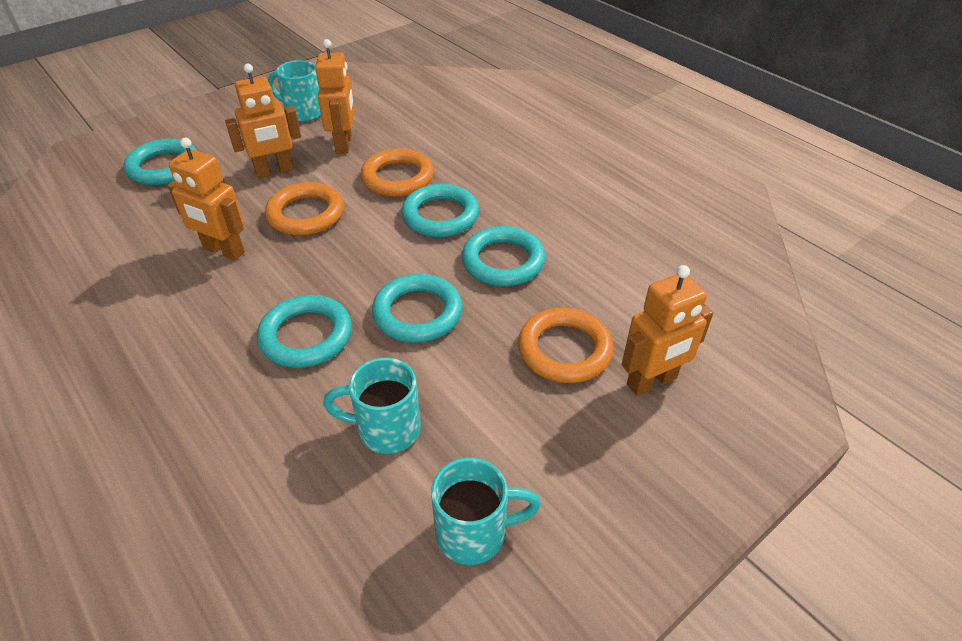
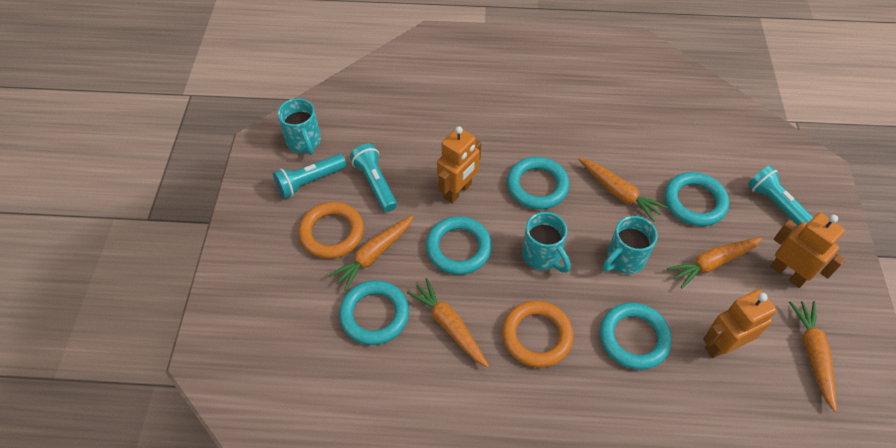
orange carrot: none = 0 -> [328,215,414,291] [407,278,489,368] [578,158,667,222] [667,237,762,288] [789,301,837,412] = 5
orange ring: [265,182,344,236] [361,148,434,197] [518,308,614,383] = 3 -> [299,202,364,259] [502,301,573,368] = 2
orange robot: [167,138,245,260] [225,64,301,178] [315,39,355,154] [622,265,713,396] = 4 -> [437,126,481,204] [703,289,776,358] [770,212,845,288] = 3
turquoise flashlight: none = 0 -> [273,154,347,199] [350,144,397,212] [748,165,813,226] = 3

